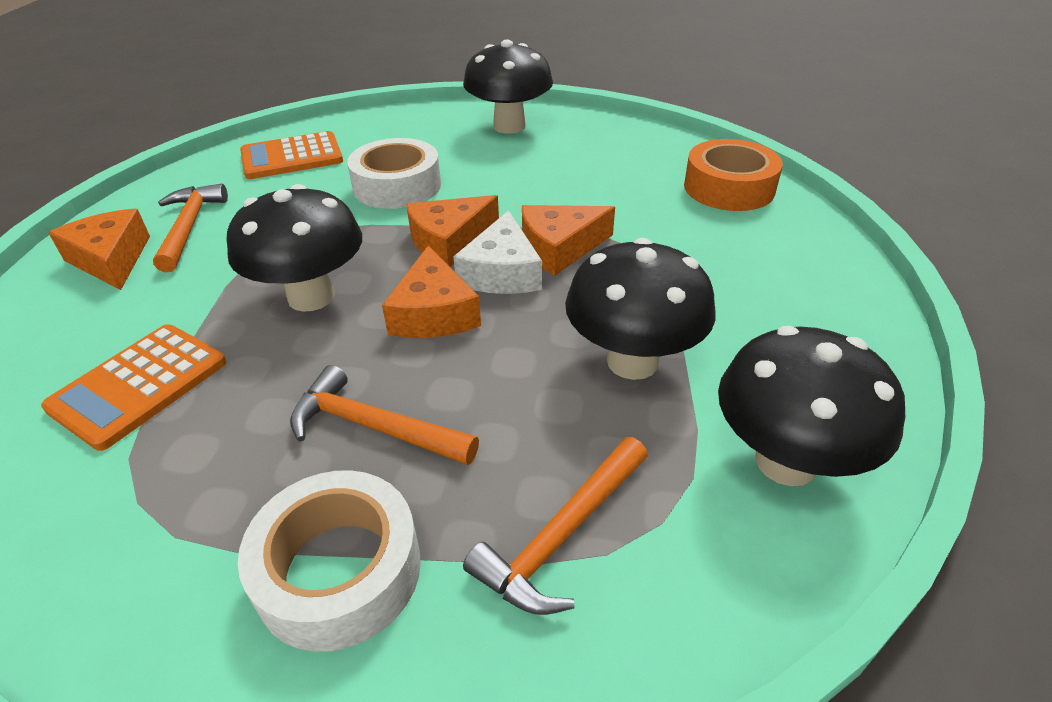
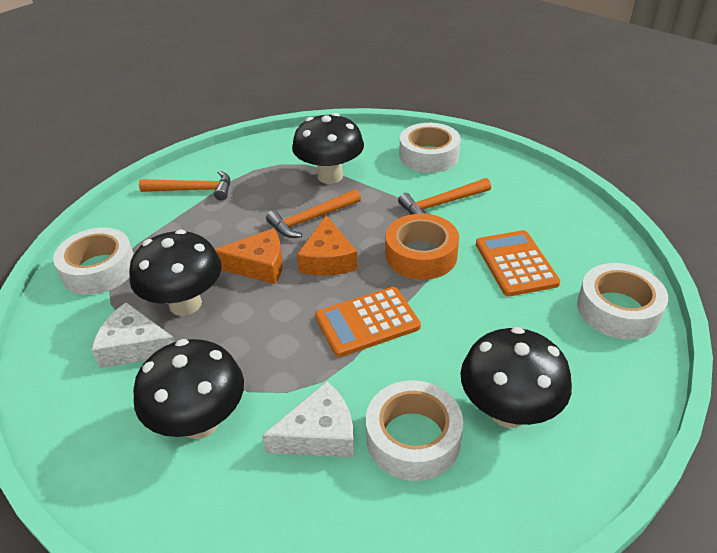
orange cheese: [48,208,150,290] [382,246,481,338] [406,195,499,267] [522,205,615,276] = 4 -> [215,228,282,284] [297,215,358,276] = 2
white cheese: [453,210,542,294] = 1 -> [92,302,175,368] [262,381,354,457] = 2
white tape: [238,470,421,652] [347,138,441,209] = 2 -> [53,228,134,295] [366,380,463,481] [399,123,461,173] [577,263,668,340] = 4

